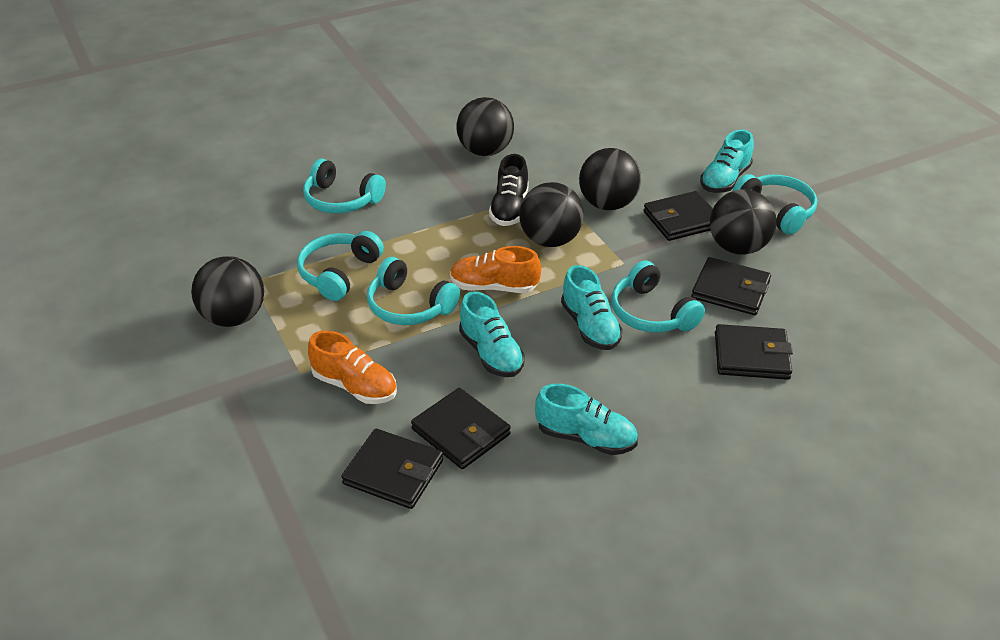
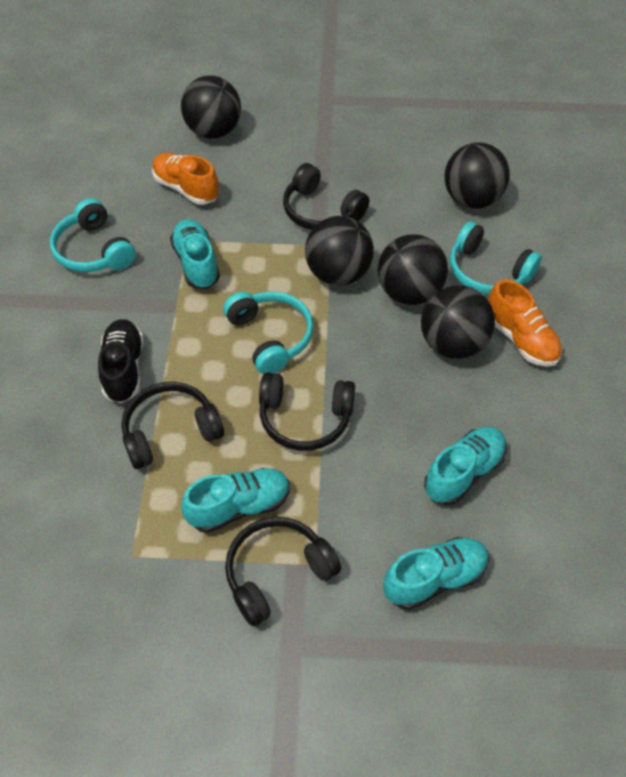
black headphones: none = 0 -> [121,382,224,469] [225,517,341,626] [259,372,355,451] [283,163,369,230] = 4
black wallet: [341,429,443,509] [411,388,511,469] [644,191,713,241] [692,257,771,315] [715,324,793,380] = 5 -> none = 0
turquoise headphones: [297,231,384,301] [303,159,386,213] [367,257,460,325] [611,261,705,333] [733,174,817,235] = 5 -> [50,198,136,272] [223,291,314,374] [450,221,542,295] = 3

